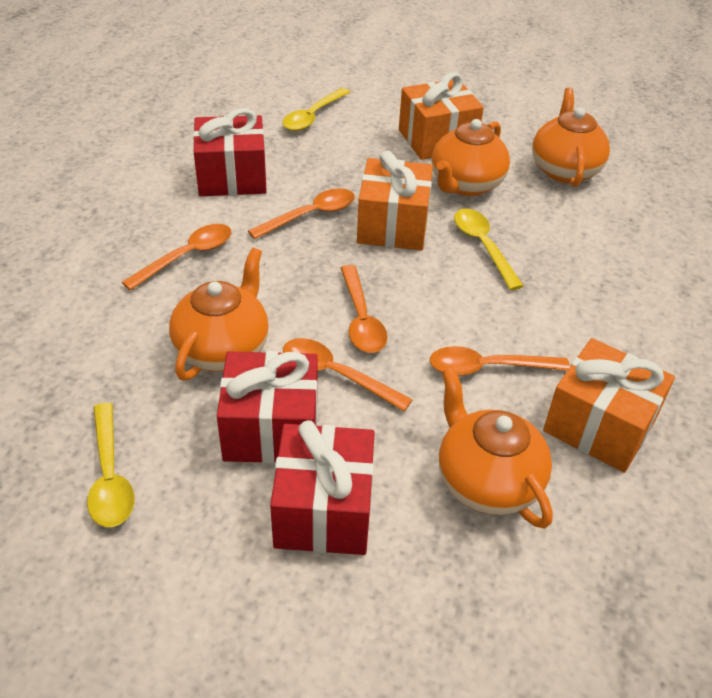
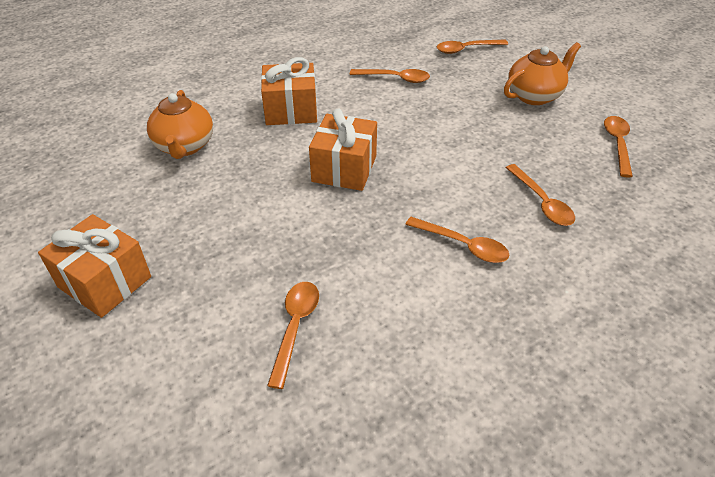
orange spoon: [122,224,231,290] [248,188,355,239] [283,338,413,411] [341,265,387,353] [430,346,570,376] = 5 -> [267,282,319,389] [350,69,430,83] [405,217,509,263] [437,39,508,54] [506,164,575,226] [604,116,633,178] = 6
orange teapot: [169,248,269,381] [432,119,510,196] [439,367,553,529] [532,88,610,187] = 4 -> [147,90,213,159] [504,42,581,105] = 2
red gift: [193,108,267,196] [217,351,318,463] [270,420,375,555] = 3 -> none = 0
yellow spoon: [87,403,135,527] [282,88,350,131] [454,209,524,290] = 3 -> none = 0

